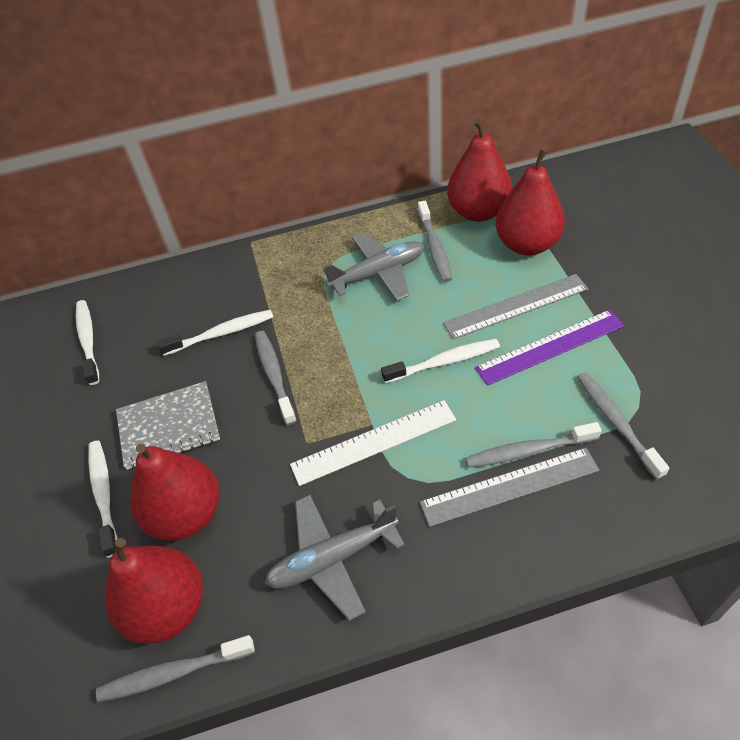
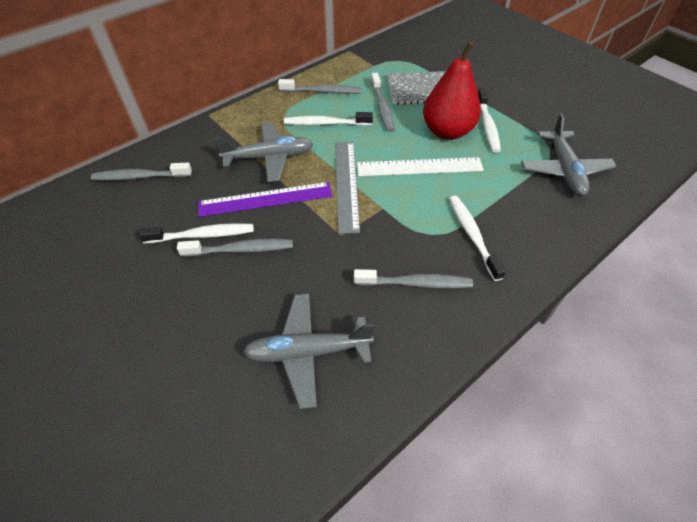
grey plane: [265,495,405,621] [323,232,424,301] = 2 -> [214,122,313,182] [243,293,374,409] [521,114,617,196] = 3
grey ruler: [420,448,599,527] [443,274,589,340] = 2 -> [335,142,360,234] = 1
red pear: [105,538,203,644] [130,444,219,541] [447,119,512,222] [496,148,565,256] = 4 -> [423,42,481,140] = 1

